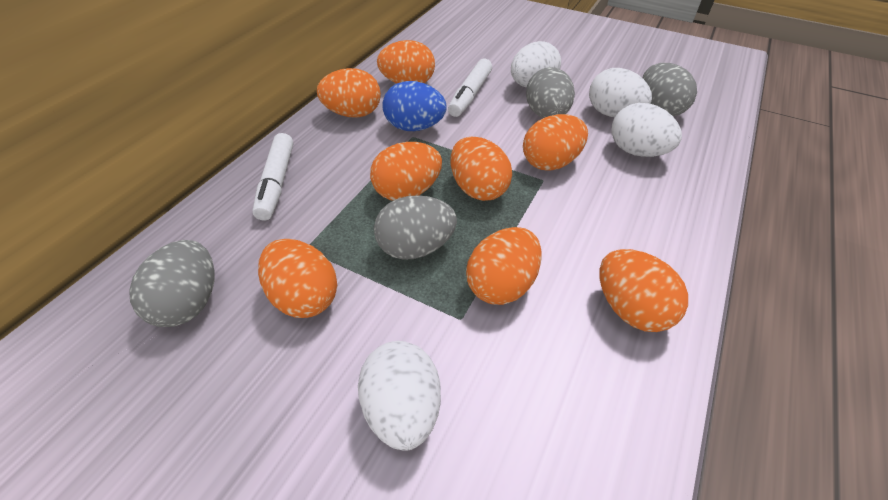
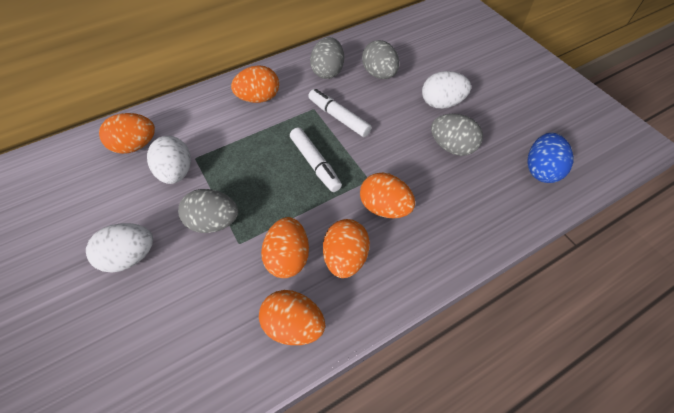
orange egg: [258,239,337,318] [317,68,381,118] [370,142,442,201] [377,40,435,83] [451,137,512,201] [466,227,542,305] [523,114,588,171] [599,249,688,332] = 8 -> [99,113,155,154] [231,65,279,103] [259,290,325,345] [261,217,309,278] [323,219,370,278] [360,173,415,218] = 6
white egg: [358,341,441,451] [511,41,561,88] [589,68,652,117] [611,103,682,157] = 4 -> [86,223,153,273] [147,136,191,184] [422,71,471,109] = 3

